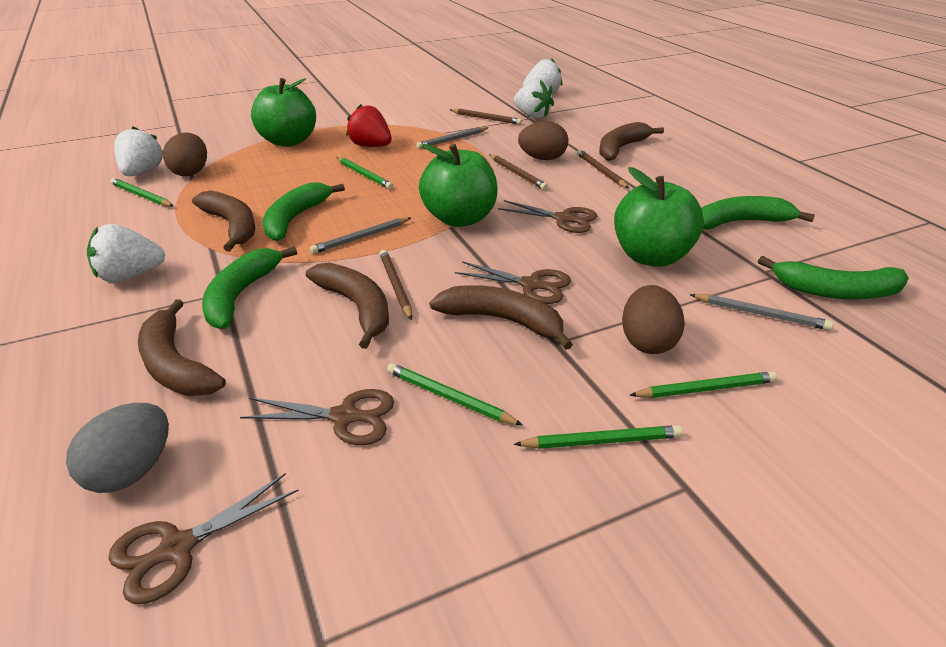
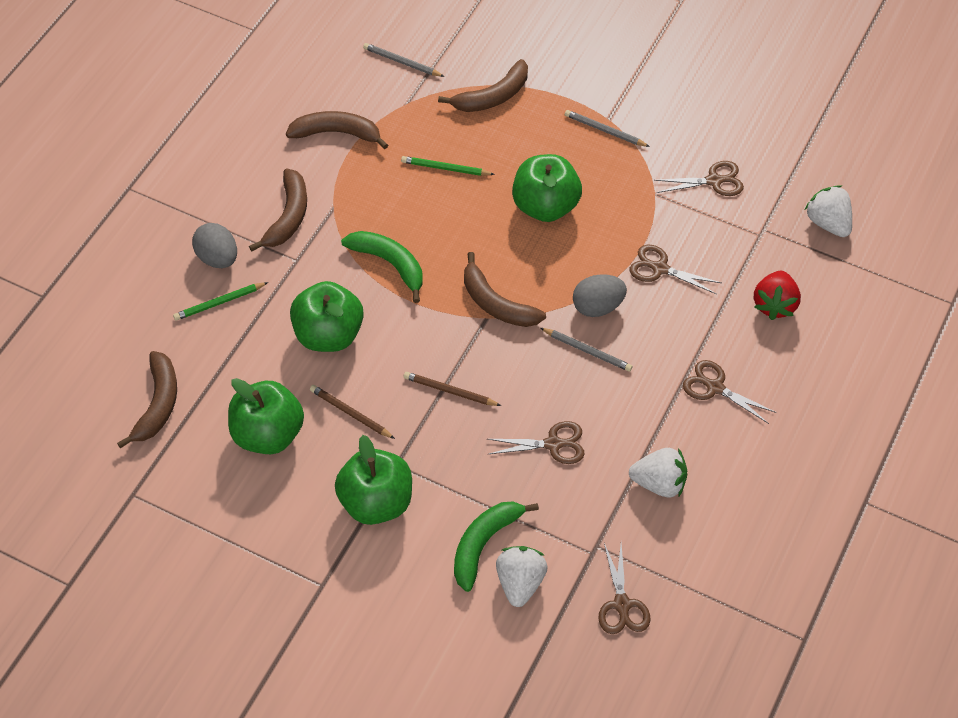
brown egg: [163,133,207,176] [518,121,568,160] [622,285,685,354] = 3 -> none = 0
brown pencil: [380,250,412,320] [450,109,522,125] [489,154,548,190] [577,149,629,188] = 4 -> [310,385,395,439] [403,372,501,406] = 2
brown scissors: [108,473,299,604] [240,389,394,445] [455,261,571,304] [498,200,597,233] = 4 -> [488,421,585,464] [599,543,651,634] [629,245,721,294] [654,161,744,196] [683,360,777,424] = 5
green apple: [251,78,316,147] [419,144,498,227] [614,167,704,267] = 3 -> [228,378,304,454] [290,281,364,352] [335,435,412,525] [512,154,582,222] = 4
green banana: [202,247,297,329] [263,182,345,241] [701,196,815,229] [758,256,909,299] = 4 -> [341,231,423,303] [454,502,539,592] = 2
green pencil: [110,178,173,207] [336,157,393,189] [387,363,523,425] [514,425,683,449] [630,371,778,398] = 5 -> [173,282,268,321] [401,156,495,176] = 2
grey egg: [66,403,169,493] = 1 -> [192,223,237,268] [573,274,627,317] = 2
white strawberry: [87,224,165,282] [114,126,163,176] [513,79,554,118] [523,58,562,94] = 4 -> [496,546,548,607] [629,448,687,497] [805,185,852,237] = 3

